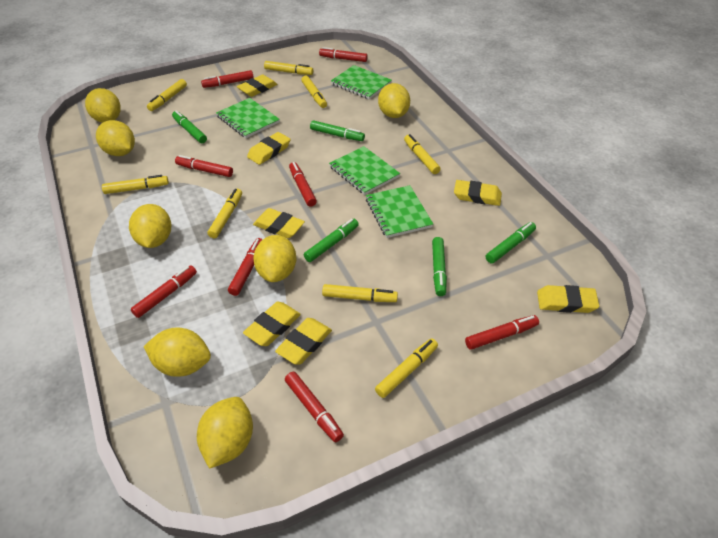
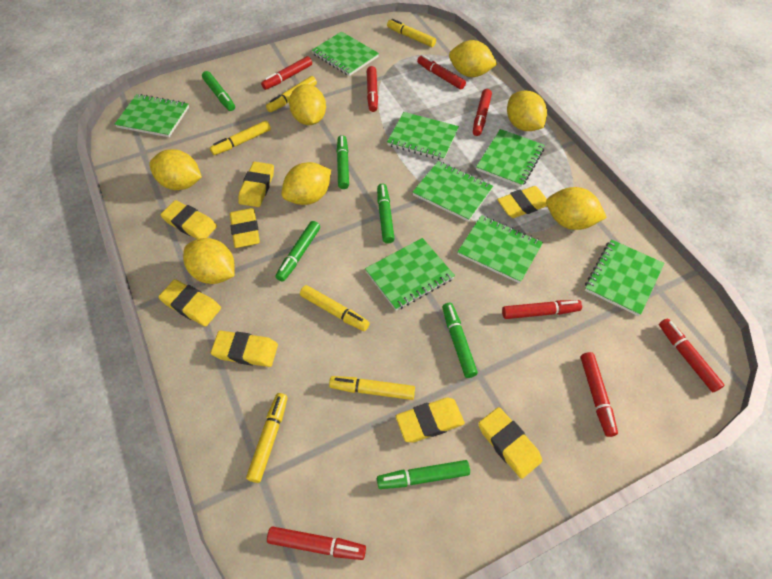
green marker: [172,110,207,143] [304,219,359,262] [310,120,365,141] [432,237,447,296] [486,222,536,263] = 5 -> [202,71,235,111] [276,221,320,282] [337,135,349,189] [377,184,395,244] [377,460,470,489] [442,303,478,378] = 6
green notebook: [216,98,280,138] [329,146,400,195] [331,65,392,99] [366,185,433,238] = 4 -> [114,94,189,137] [312,31,379,76] [365,238,455,311] [387,112,459,161] [413,161,493,222] [457,215,543,284] [476,129,545,187] [585,239,664,316] = 8
yellow eraser: [237,75,277,97] [243,302,301,346] [247,132,291,165] [253,208,305,238] [275,318,332,365] [454,180,502,206] [537,285,599,313] = 7 -> [158,279,221,326] [160,200,217,239] [211,331,278,367] [230,208,260,248] [238,162,274,207] [396,398,465,443] [478,407,542,479] [497,186,547,218] = 8
yellow marker: [102,175,169,194] [147,79,187,111] [207,189,242,238] [264,61,313,75] [301,76,327,108] [322,284,398,302] [375,338,438,398] [404,134,441,174] = 8 -> [210,121,271,155] [246,393,288,483] [266,76,317,112] [300,285,370,331] [329,376,415,400] [387,19,436,47] = 6

